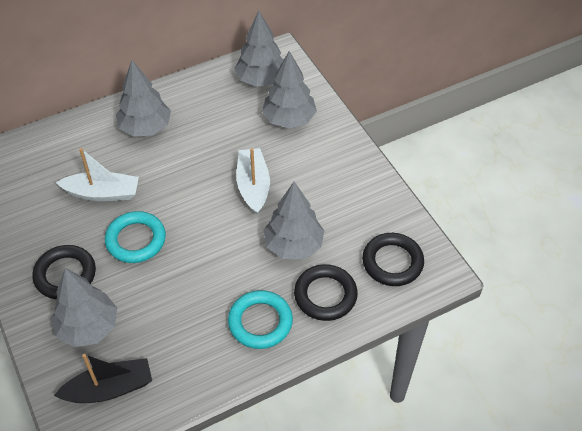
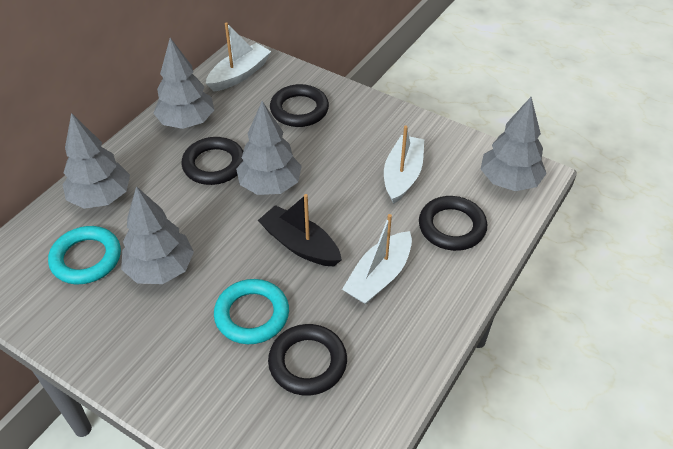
black ring: [33,245,96,299] [294,264,358,321] [362,233,424,286] = 3 -> [182,137,243,185] [268,324,347,396] [270,84,329,127] [419,196,487,251] = 4
white boat: [56,148,139,201] [236,148,270,215] = 2 -> [206,22,271,92] [342,214,412,304] [384,126,424,204] = 3

